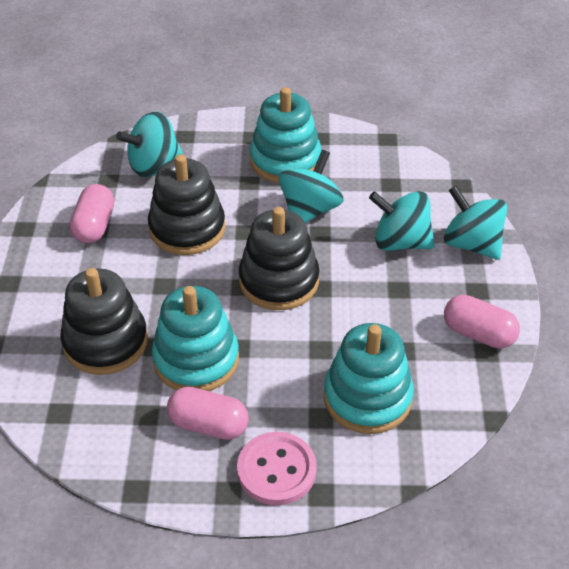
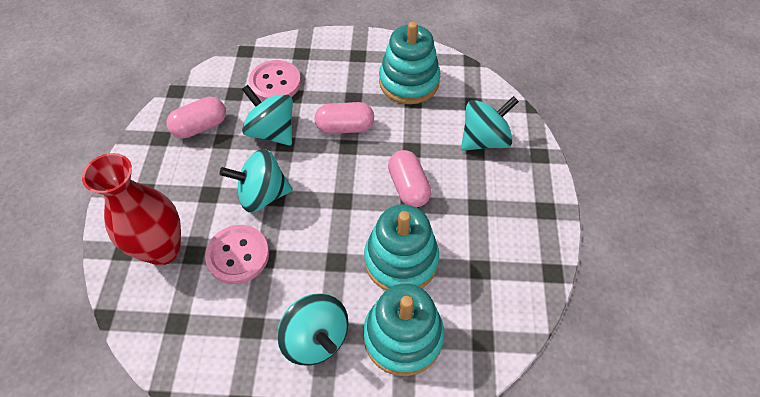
black stacking toy: [60,268,148,375] [148,155,225,255] [239,207,320,310] = 3 -> none = 0
pink button: [237,432,317,505] = 1 -> [205,225,269,284] [249,60,301,101] = 2
red vase: none = 0 -> [82,153,181,266] = 1

